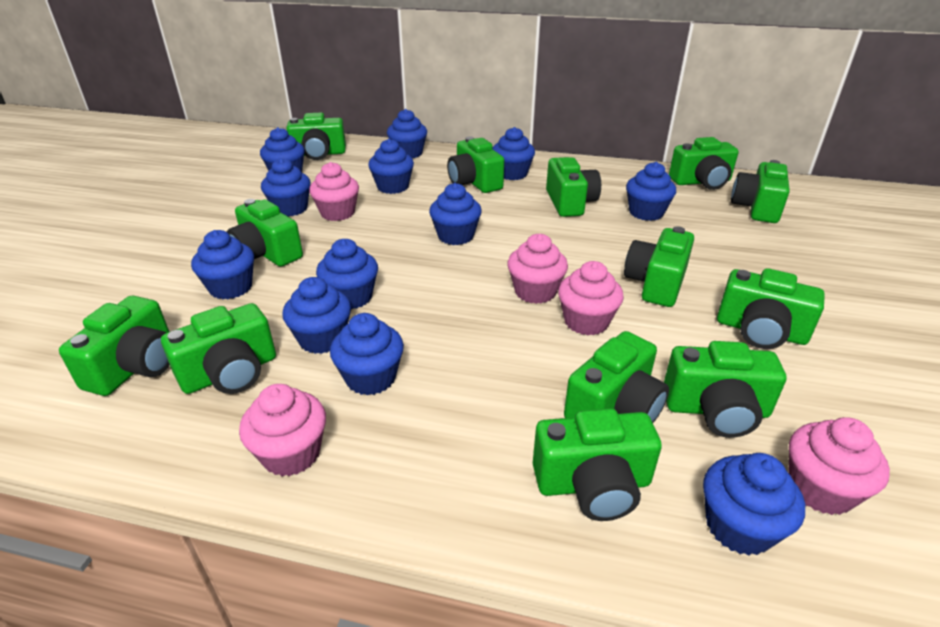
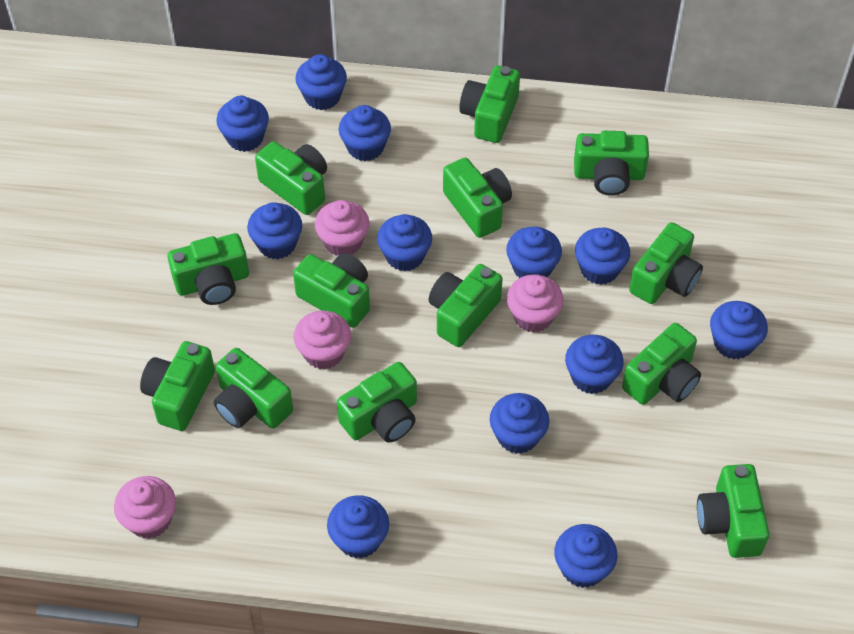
pink cupcake: [239,384,326,476] [309,162,359,221] [507,234,568,304] [558,261,624,335] [788,417,890,515] = 5 -> [114,476,176,539] [294,311,351,369] [315,200,370,256] [507,274,563,333] = 4

